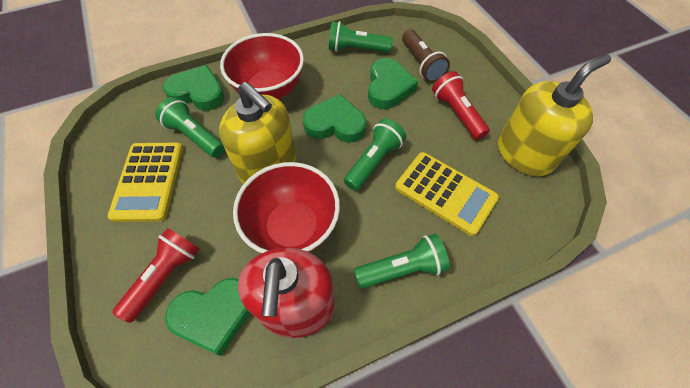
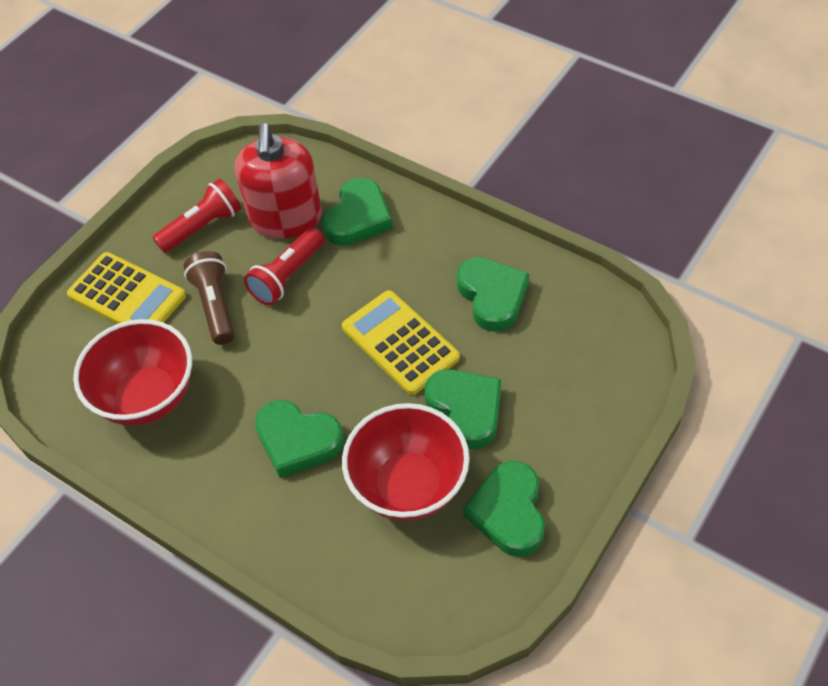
green flashlight: [155,97,225,158] [329,21,393,53] [344,118,406,191] [354,234,450,289] = 4 -> none = 0
green heart: [163,65,225,111] [165,278,251,356] [303,94,366,143] [368,58,418,109] = 4 -> [255,400,344,478] [322,177,392,246] [425,369,501,449] [457,257,530,332] [463,461,545,557] = 5
yellow soap dispenser: [219,82,296,184] [498,54,611,176] = 2 -> none = 0

